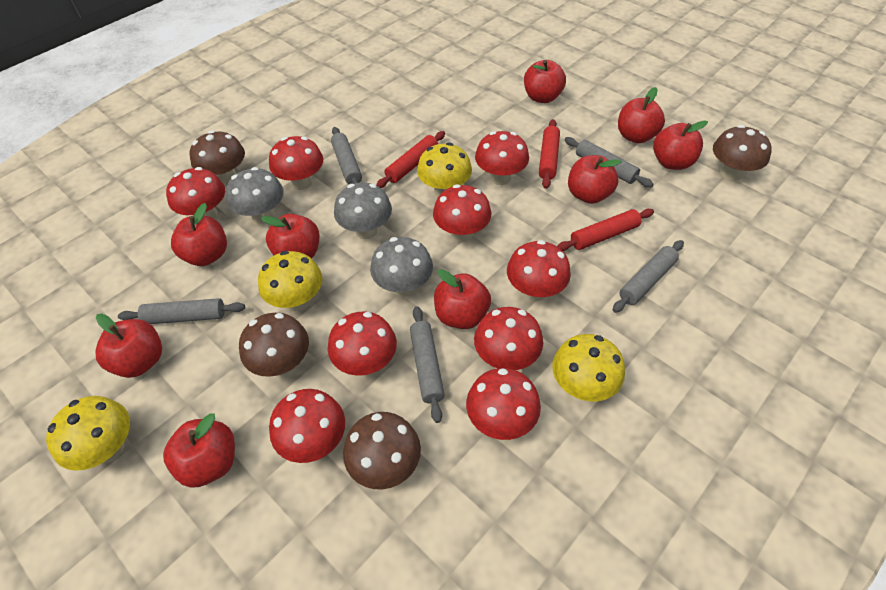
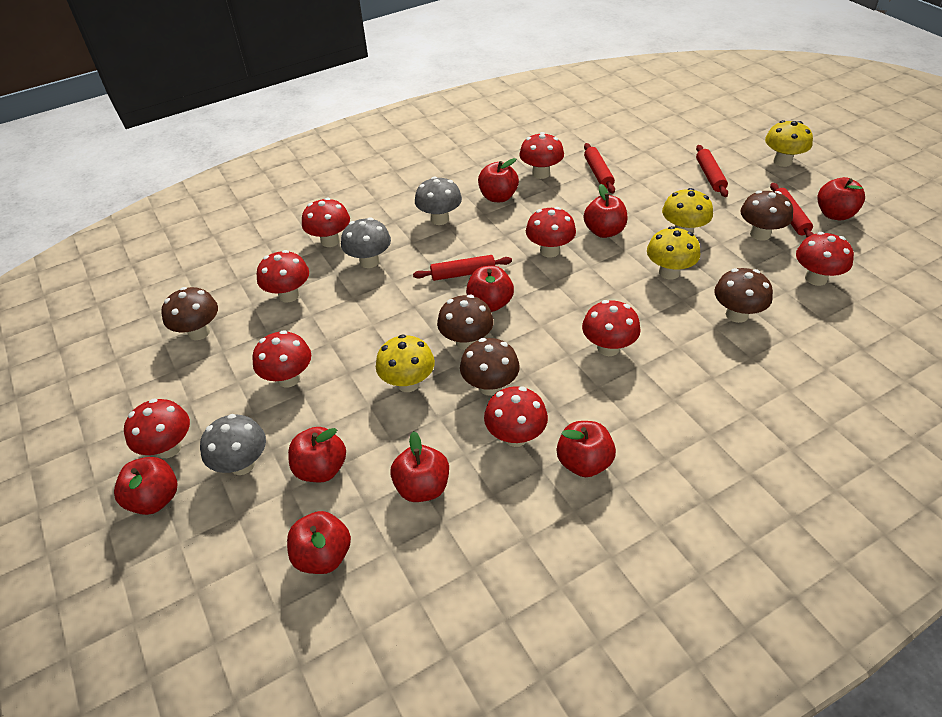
brown mushroom: [189,130,245,185] [239,313,309,377] [343,412,421,490] [713,125,772,181] = 4 -> [162,287,218,340] [437,295,494,350] [460,338,520,396] [714,268,773,323] [741,190,793,241] = 5
grey rolling pin: [118,298,245,324] [331,127,362,184] [410,306,445,423] [564,137,653,187] [613,240,684,313] = 5 -> none = 0
red rolling pin: [376,131,445,188] [539,119,560,189] [557,209,654,251] = 3 -> [413,255,512,281] [584,143,615,193] [696,145,728,197] [770,183,814,237] = 4

